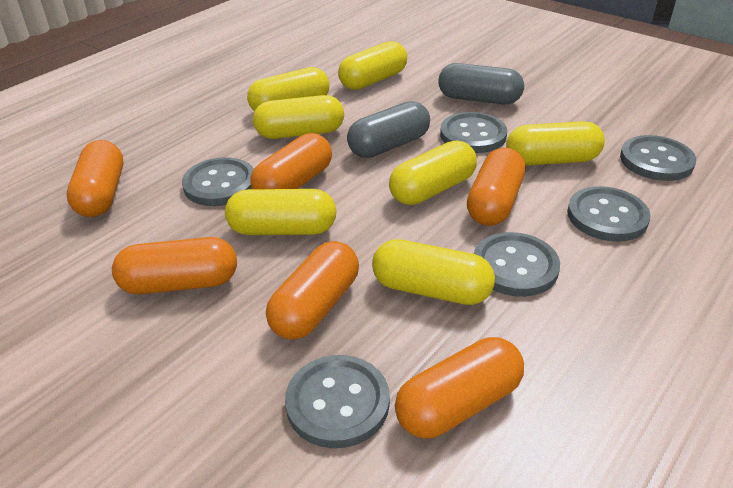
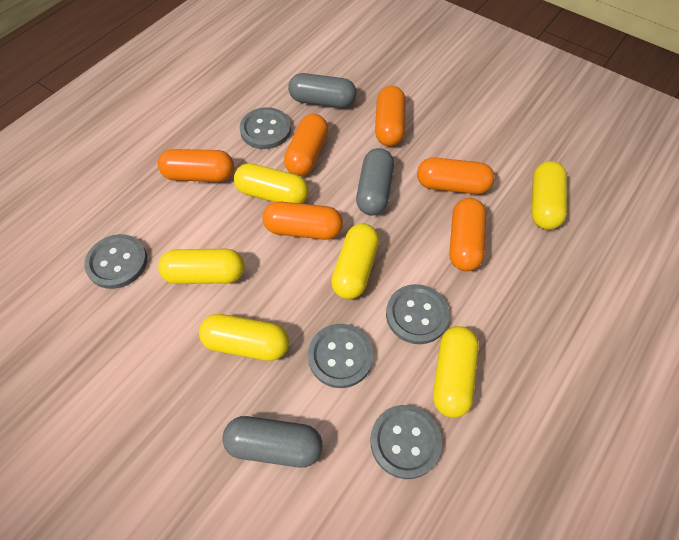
grey button: [182,157,254,206] [285,355,390,448] [440,112,507,153] [474,232,560,297] [567,186,651,242] [620,135,696,181] = 6 -> [84,234,147,289] [240,107,291,149] [308,324,373,388] [370,405,442,479] [386,284,450,344] = 5
grey capsule: [347,101,430,158] [438,63,524,104] = 2 -> [222,416,323,468] [288,73,356,108] [356,148,394,215] = 3
yellow capsule: [225,189,337,235] [247,67,329,111] [253,95,344,139] [338,41,407,90] [372,239,495,305] [389,141,477,205] [506,121,605,166] = 7 -> [158,249,244,284] [199,314,289,361] [234,163,309,204] [331,223,379,299] [433,326,479,418] [531,161,567,230] = 6

